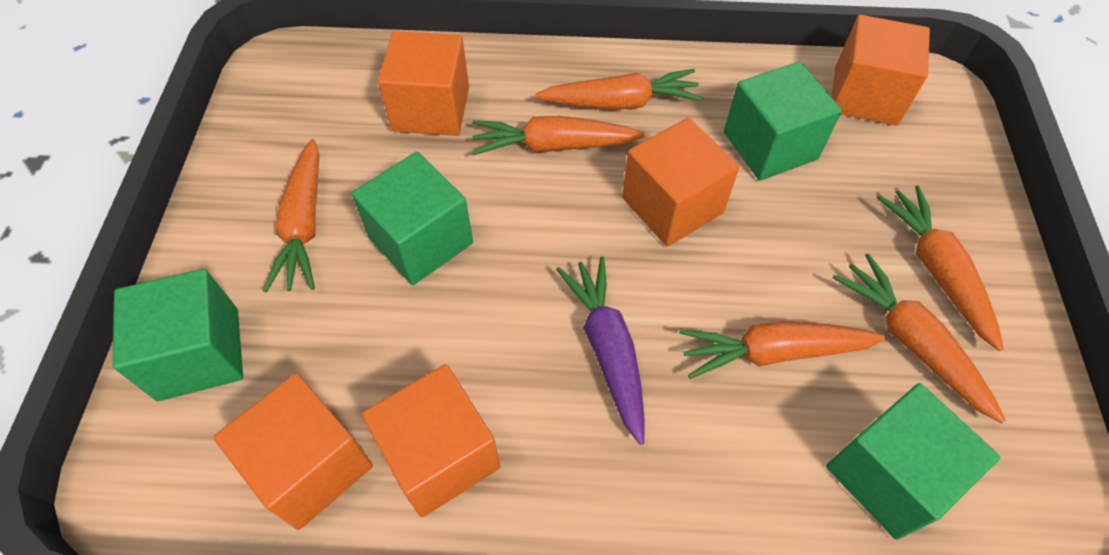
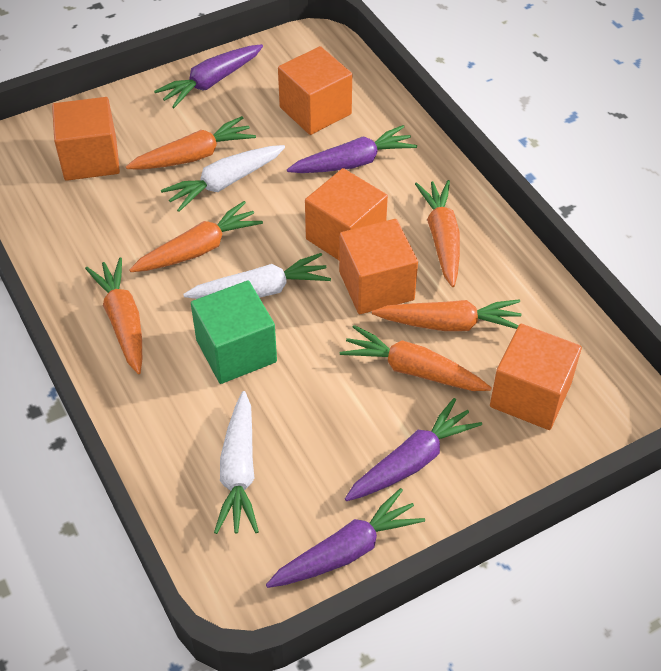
green cube: [113,269,243,401] [351,152,473,285] [724,61,842,181] [826,383,1000,540] = 4 -> [191,280,277,384] = 1
purple carrot: [556,256,645,445] = 1 -> [154,44,263,108] [266,488,425,588] [287,125,417,173] [345,398,482,501] = 4
white carrot: none = 0 -> [161,145,285,212] [183,253,331,299] [214,391,259,534] = 3

